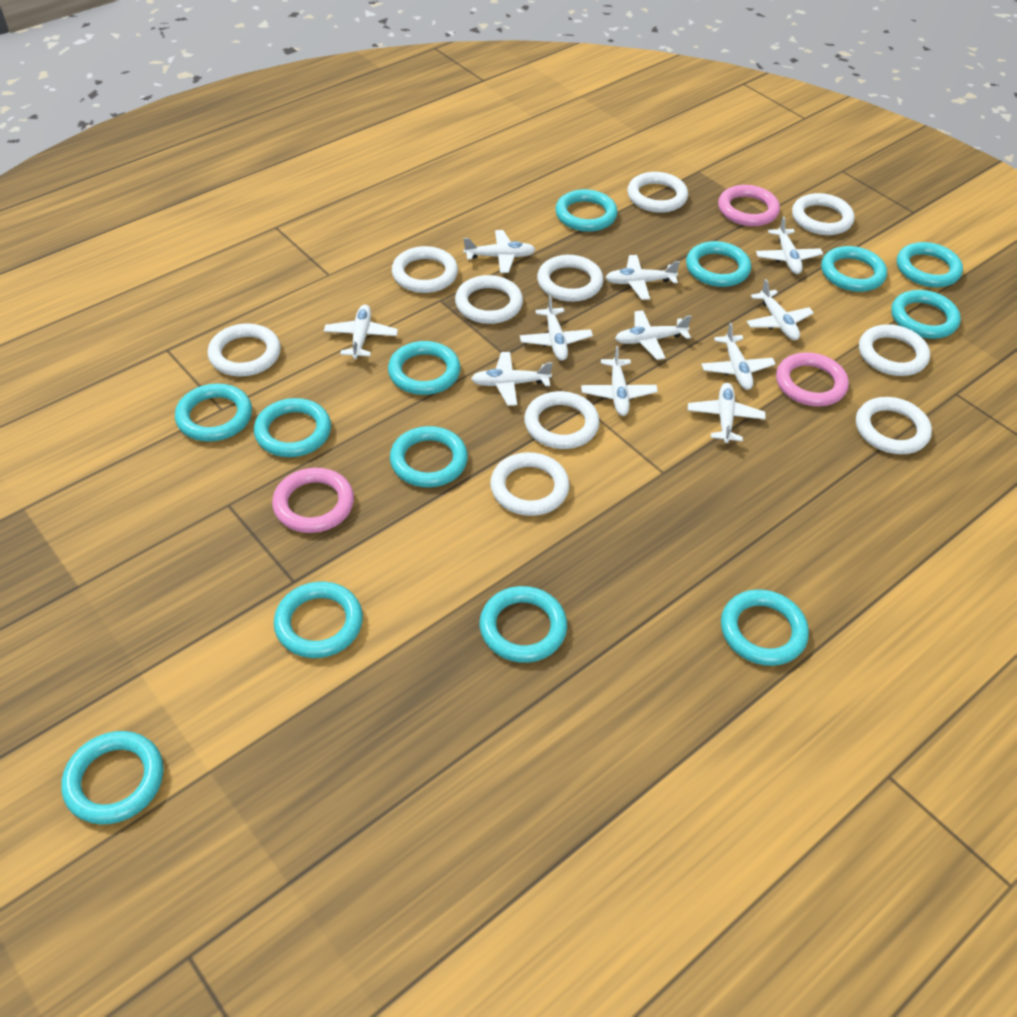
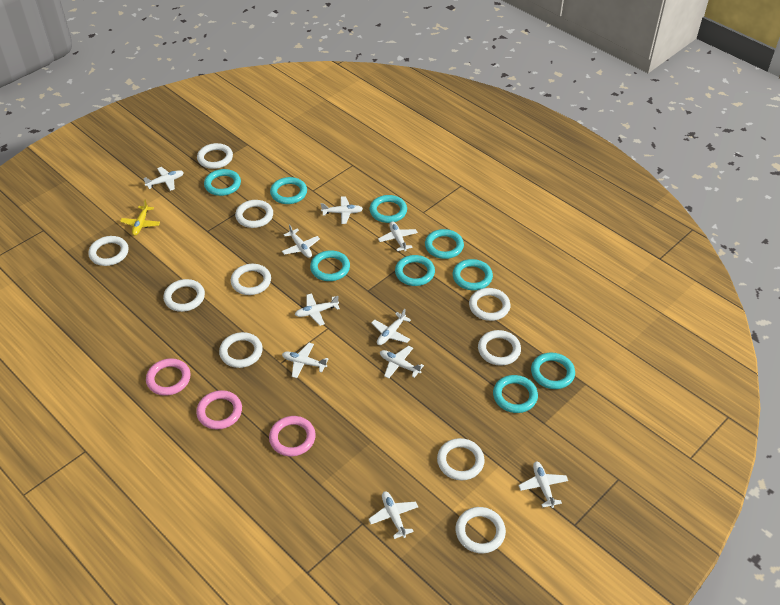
turquoise ring: [61,731,163,824] [175,383,252,442] [254,398,331,457] [274,582,363,658] [388,341,461,395] [390,426,468,487] [480,586,567,663] [555,189,618,232] [686,241,751,287] [721,589,809,666] [821,246,887,292] [891,290,961,339] [897,242,963,287] = 13 -> [204,169,241,196] [270,177,307,204] [310,250,350,281] [370,195,407,223] [395,255,435,286] [425,229,464,259] [453,259,493,290] [493,375,538,413] [531,352,575,389] = 9
white plane: [324,305,398,359] [463,230,536,273] [471,352,553,406] [520,295,593,361] [581,346,658,416] [605,255,680,300] [615,310,692,360] [688,383,766,443] [701,323,775,390] [746,279,814,340] [756,216,823,274] = 11 -> [143,167,184,191] [282,224,320,258] [282,343,329,378] [295,293,340,326] [321,196,363,224] [368,491,418,539] [371,309,411,345] [378,221,418,251] [380,346,424,378] [518,461,568,508] = 10
yellow plane: none = 0 -> [120,199,160,236] = 1

